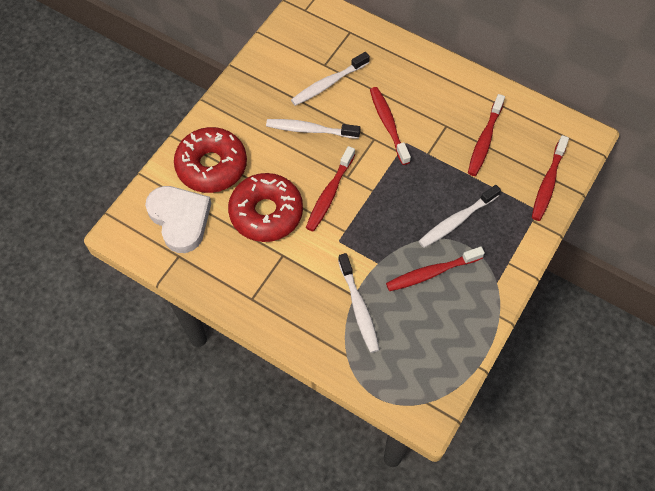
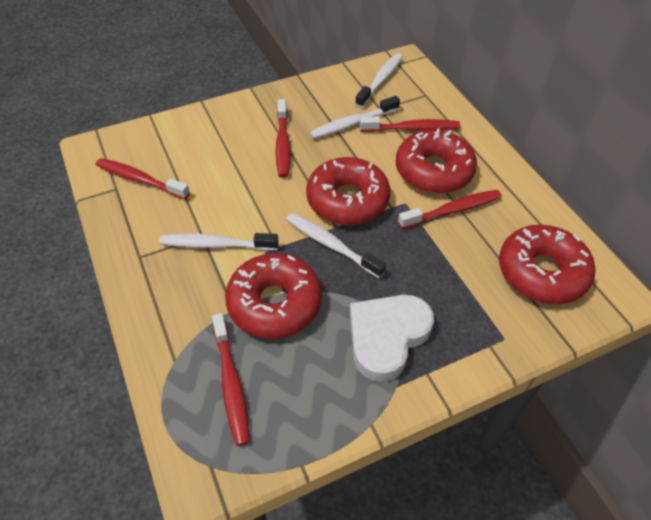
red donut: [174,127,247,193] [228,173,303,242] = 2 -> [225,253,322,339] [306,157,390,225] [396,128,477,193] [499,225,596,304] = 4

